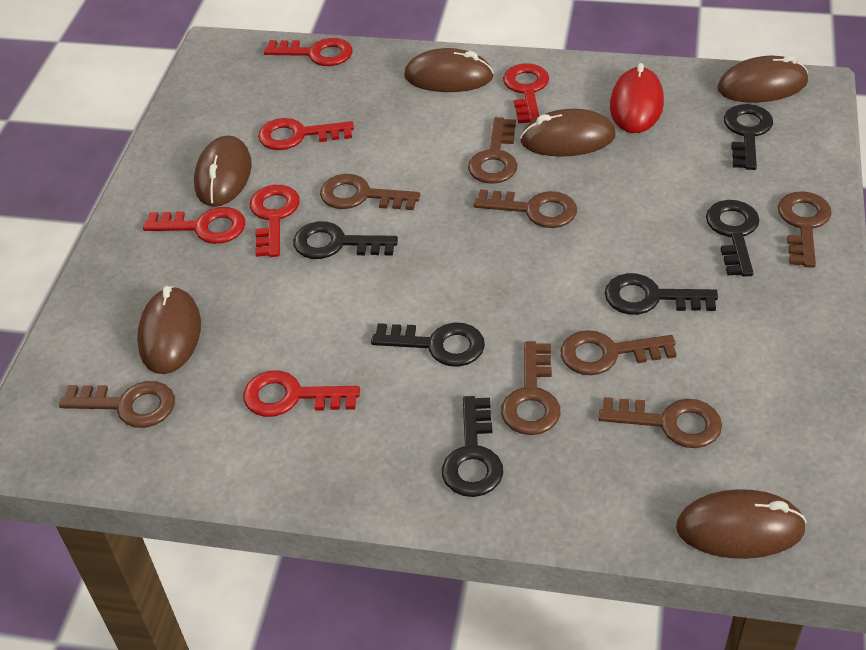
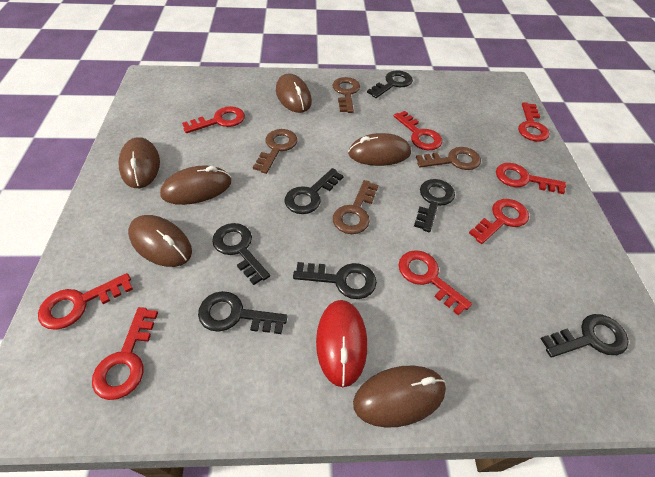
black key: [293,221,398,259] [371,322,485,367] [442,396,503,497] [605,273,718,315] [706,200,759,277] [724,104,773,170] = 6 -> [198,291,288,334] [212,223,270,285] [285,168,344,214] [293,262,377,299] [367,70,413,98] [414,179,455,232] [541,314,629,358] = 7
brown key: [59,381,175,428] [320,174,420,210] [468,117,518,184] [474,189,577,228] [501,341,560,435] [560,330,677,375] [598,397,722,448] [778,191,832,268] = 8 -> [253,129,297,174] [332,77,360,113] [333,180,378,234] [416,147,481,170] = 4
red key: [143,207,245,244] [243,370,360,417] [250,185,300,257] [258,118,354,150] [264,38,352,66] [503,63,549,123] = 6 -> [38,273,133,330] [92,307,158,400] [182,106,245,133] [394,111,442,150] [398,250,472,316] [469,199,529,244] [496,163,566,194] [518,102,550,142] = 8

